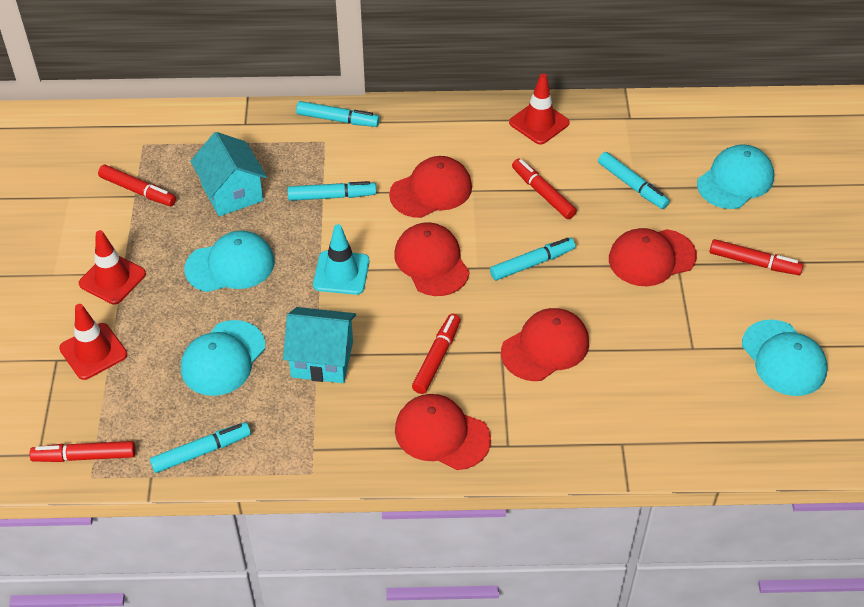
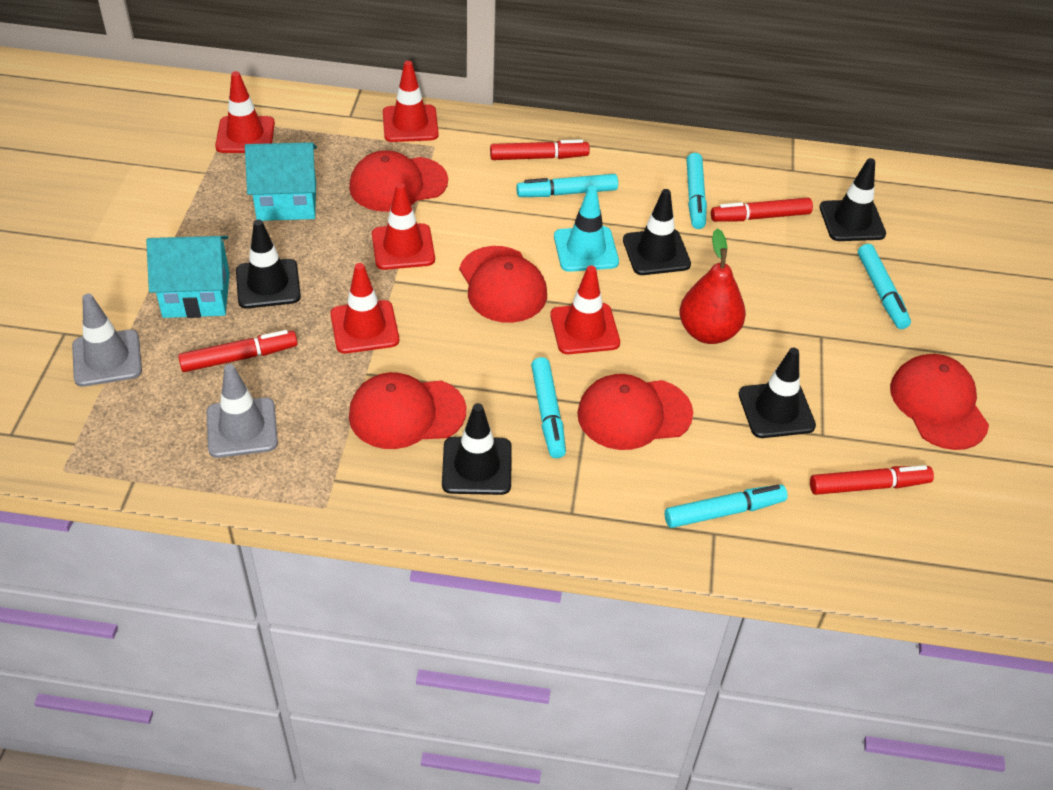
black traffic cone: none = 0 -> [236,219,301,309] [442,403,512,495] [623,189,691,275] [739,348,816,438] [820,158,886,241] = 5
grey traffic cone: none = 0 -> [72,294,142,387] [207,364,278,458] = 2
red marker: [30,441,136,462] [98,165,176,206] [412,314,461,394] [512,159,577,219] [710,239,803,275] = 5 -> [178,330,298,372] [490,139,590,160] [711,198,813,222] [810,465,934,495] = 4
red pear: none = 0 -> [679,229,746,344] = 1
red traffic cone: [59,304,127,380] [79,230,146,305] [509,73,570,145] = 3 -> [215,71,275,153] [330,263,399,354] [372,183,435,270] [383,61,439,142] [550,265,620,354] = 5
turquoise cap: [181,320,265,396] [184,231,275,292] [697,144,774,209] [742,320,827,396] = 4 -> none = 0

